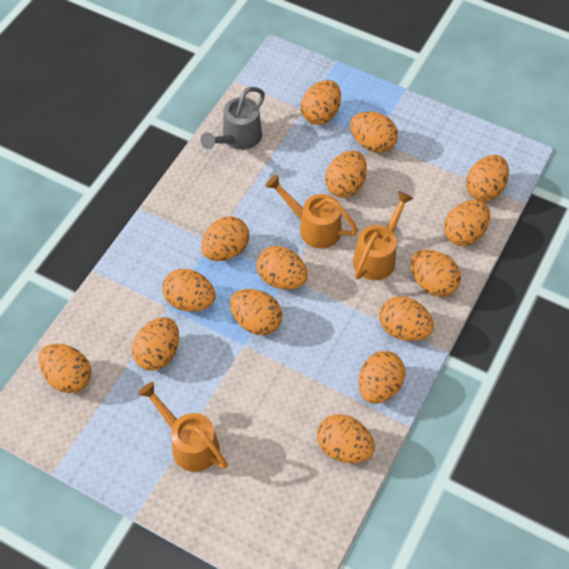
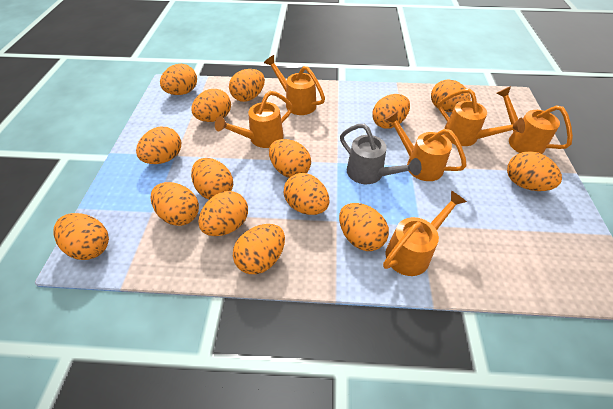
orange watering can: [138,382,228,472] [265,175,358,249] [353,191,414,280] = 3 -> [215,91,293,148] [264,55,325,115] [383,191,467,276] [385,111,467,181] [438,89,525,146] [496,86,573,154] = 6

